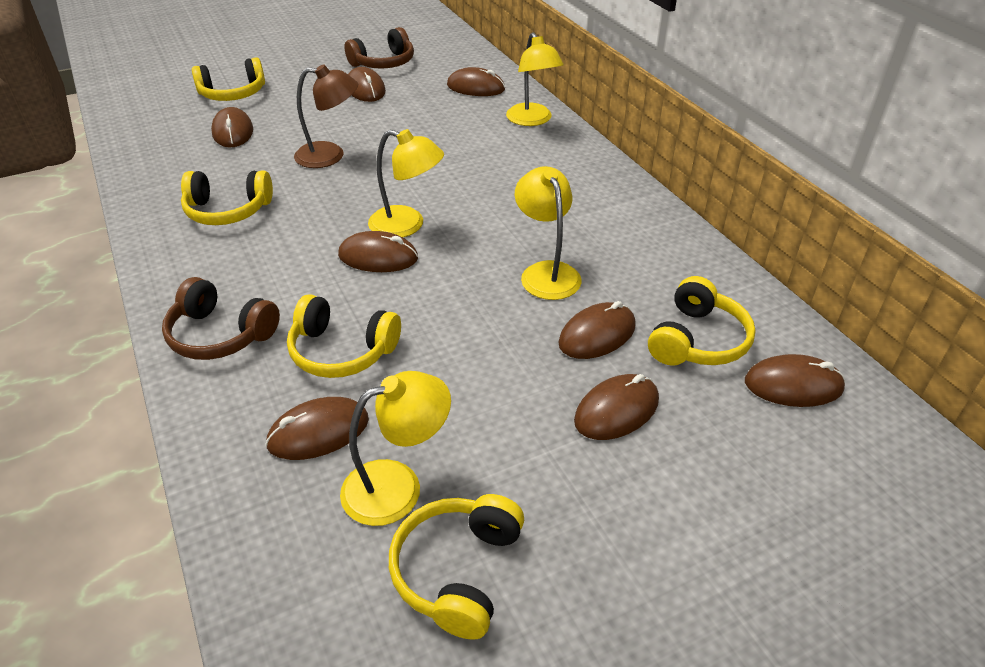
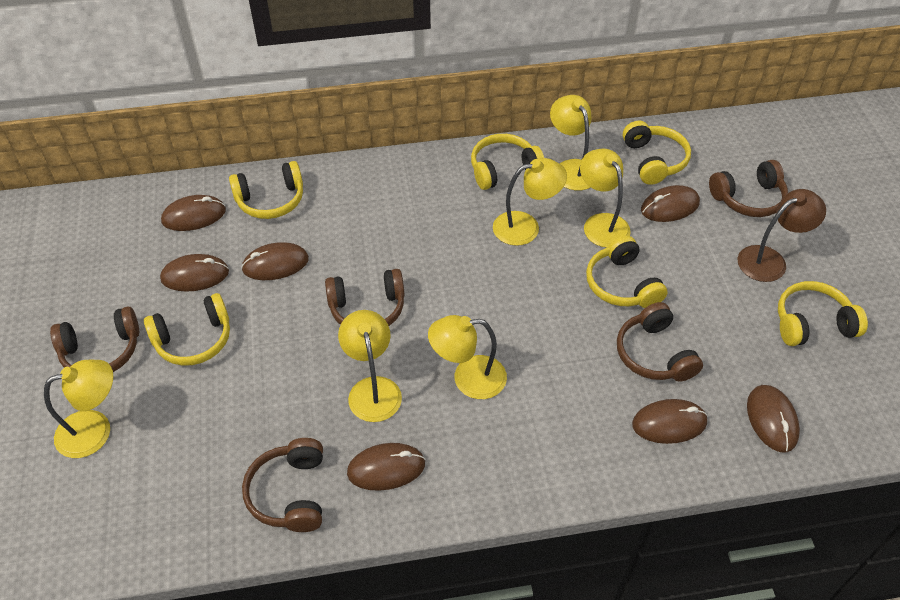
brown headphones: [162,277,280,360] [344,27,414,68] = 2 -> [50,306,139,372] [242,438,323,532] [325,269,404,326] [617,302,703,382] [709,160,788,217] = 5
brown mouse: [211,107,253,147] [265,397,369,460] [338,231,418,272] [348,67,386,102] [447,67,505,96] [558,301,636,359] [574,374,659,440] [745,354,845,407] = 8 -> [160,254,229,292] [161,195,226,231] [241,242,309,280] [347,443,425,491] [632,399,708,444] [641,185,700,222] [747,385,800,453] = 7
yellow headphones: [181,170,273,225] [192,57,265,101] [287,294,401,378] [389,494,524,640] [648,276,756,366] = 5 -> [144,293,230,366] [229,161,303,219] [471,134,544,190] [586,235,667,308] [623,121,691,185] [778,281,868,346] = 6
yellow lamp: [340,371,451,526] [368,129,444,238] [506,32,564,126] [515,166,582,300] = 4 -> [44,360,113,458] [338,310,402,422] [428,315,507,399] [493,158,567,246] [550,95,592,191] [580,149,631,248] = 6

